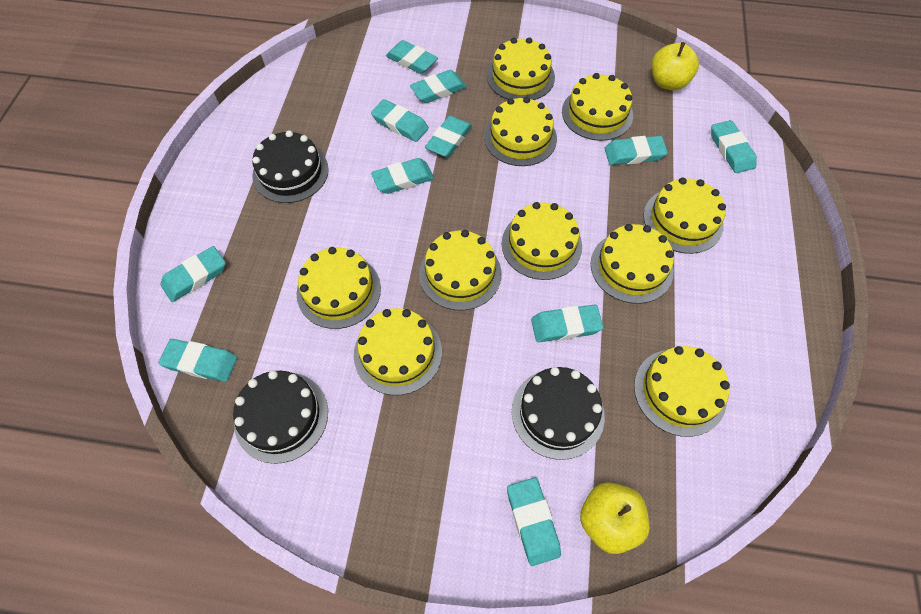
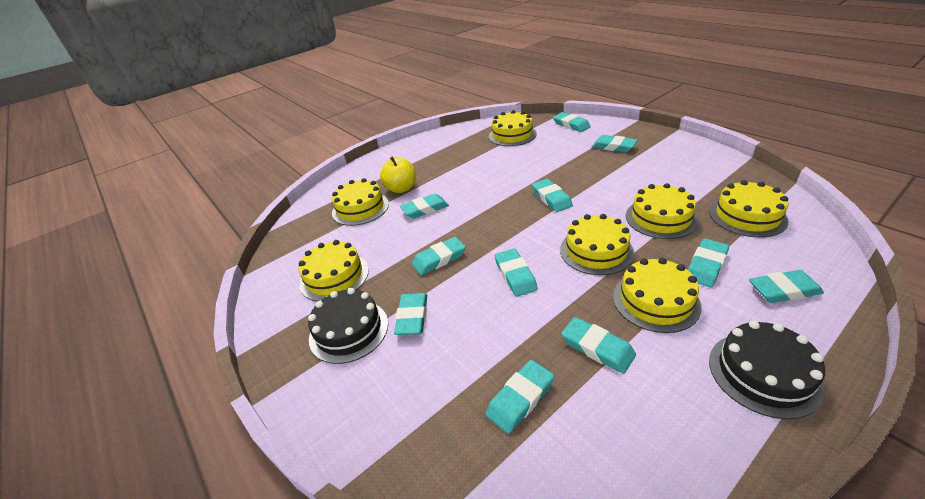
black cake: [233,370,328,464] [252,130,329,203] [512,367,605,460] = 3 -> [308,288,388,364] [709,321,825,419] = 2
yellow apple: [580,482,650,554] [651,42,699,90] = 2 -> [380,157,416,193] = 1
yellow cake: [297,247,381,329] [354,308,442,395] [419,230,501,310] [484,97,557,166] [487,37,555,100] [502,202,582,280] [562,73,633,141] [591,224,674,304] [634,346,730,437] [643,177,726,254] = 10 -> [299,240,369,301] [332,178,389,226] [489,110,537,146] [560,214,634,275] [613,258,702,333] [626,183,698,239] [709,180,788,238] = 7

